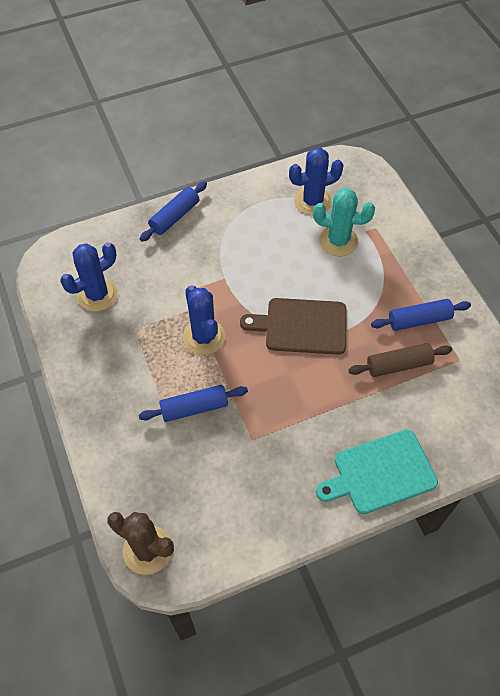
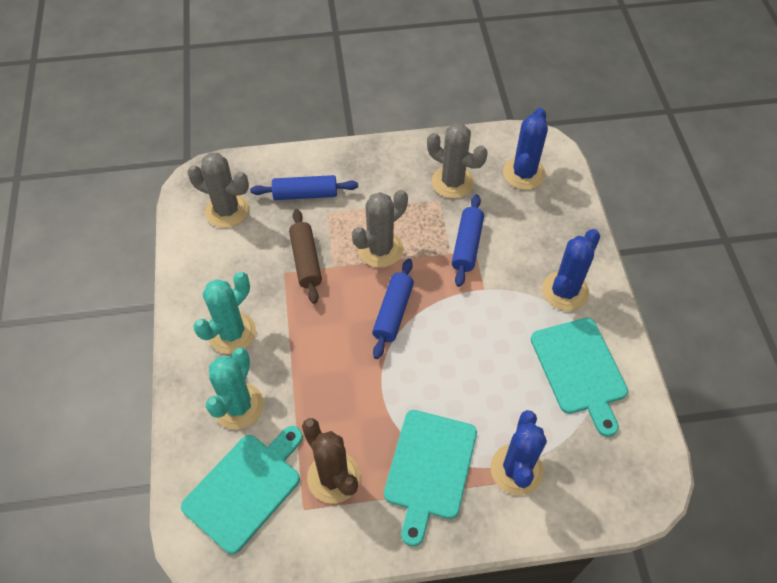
brown cutting board: [240,298,347,355] = 1 -> none = 0
grey cactus: none = 0 -> [187,153,249,228] [352,190,408,268] [427,123,488,199] = 3
turquoise cactus: [313,188,375,256] = 1 -> [193,272,256,354] [206,347,264,430] = 2
turquoise cutting board: [316,430,438,514] = 1 -> [181,426,303,554] [384,410,477,546] [531,318,628,437] = 3

